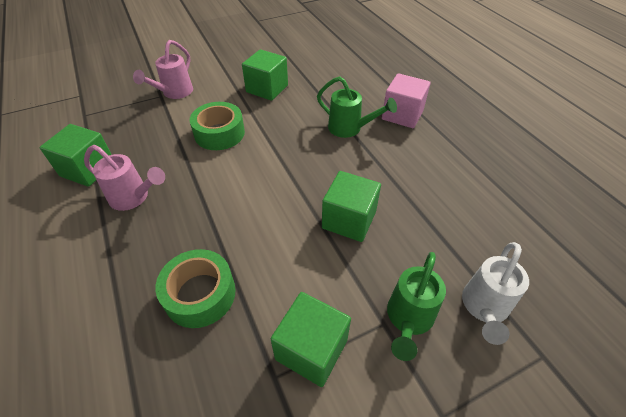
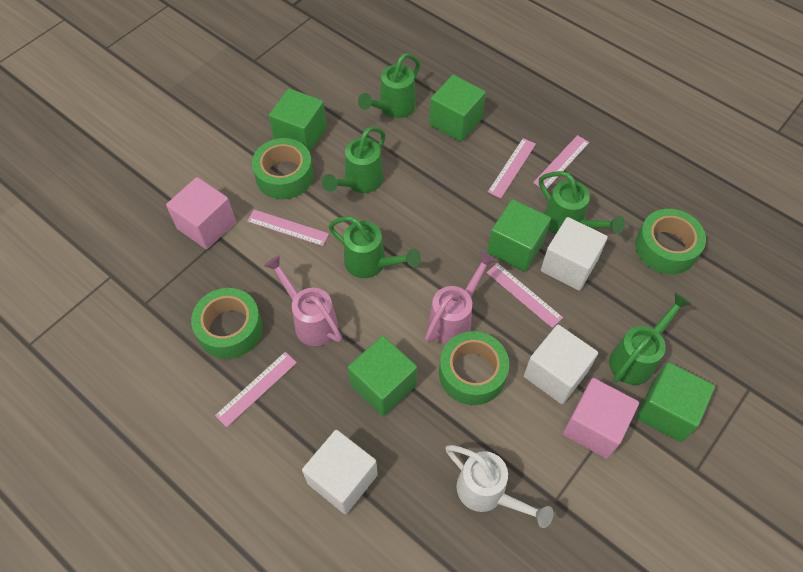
green cube: [40,124,112,187] [242,49,288,101] [271,292,351,387] [322,171,381,242] = 4 -> [269,88,327,152] [348,336,417,416] [429,75,486,142] [487,199,551,272] [636,362,715,442] = 5
green tape: [155,249,235,328] [189,102,245,150] = 2 -> [191,288,263,359] [252,138,314,199] [439,331,509,405] [635,209,706,274] = 4
green watering can: [317,76,397,138] [387,252,446,361] = 2 -> [322,127,386,193] [329,216,421,278] [358,53,420,118] [539,171,625,235] [609,293,691,385] = 5
pink cube: [382,73,431,128] = 1 -> [166,177,236,249] [563,378,639,459] = 2
pink ruler: none = 0 -> [215,352,297,427] [247,210,329,246] [487,263,563,328] [488,138,536,198] [533,135,589,189] = 5
white cube: none = 0 -> [302,430,378,514] [524,325,598,404] [541,217,608,291] = 3

